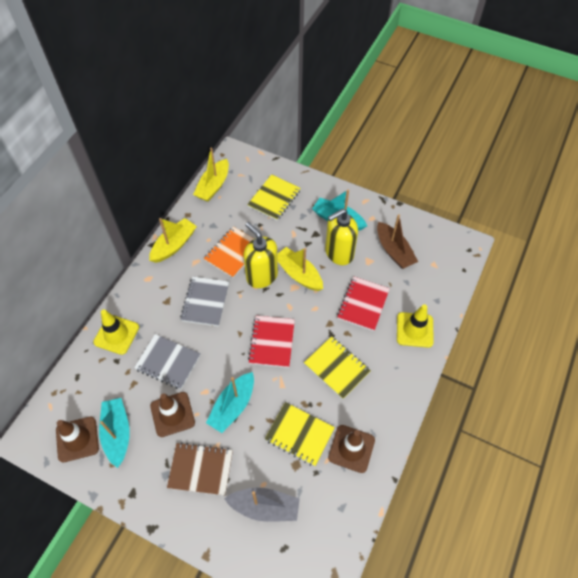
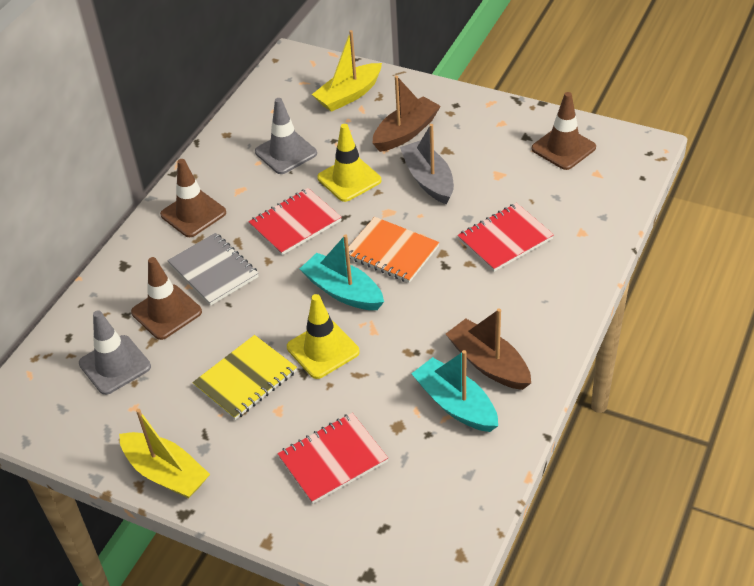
brown boat: [377,214,418,269] = 1 -> [373,76,441,152] [446,308,531,390] = 2
brown notebook: [167,442,233,496] = 1 -> none = 0
grey notebook: [134,334,201,389] [180,276,229,327] = 2 -> [167,233,259,306] = 1
grey traffic cone: none = 0 -> [79,310,151,395] [255,98,317,174] = 2
red notebook: [248,316,295,368] [337,276,390,331] = 2 -> [248,188,342,255] [277,413,388,504] [457,203,554,272] = 3
turquoise boat: [99,398,130,468] [206,372,254,433] [312,190,367,231] = 3 -> [300,234,384,310] [411,350,498,432] = 2
yellow boat: [149,218,197,263] [193,147,229,202] [277,247,323,291] = 3 -> [119,409,210,498] [312,30,382,112] = 2
yellow notebook: [247,174,301,221] [265,402,335,466] [304,336,371,399] = 3 -> [192,335,297,420] = 1
yellow soap dispenser: [244,222,278,288] [325,209,358,265] = 2 -> none = 0

